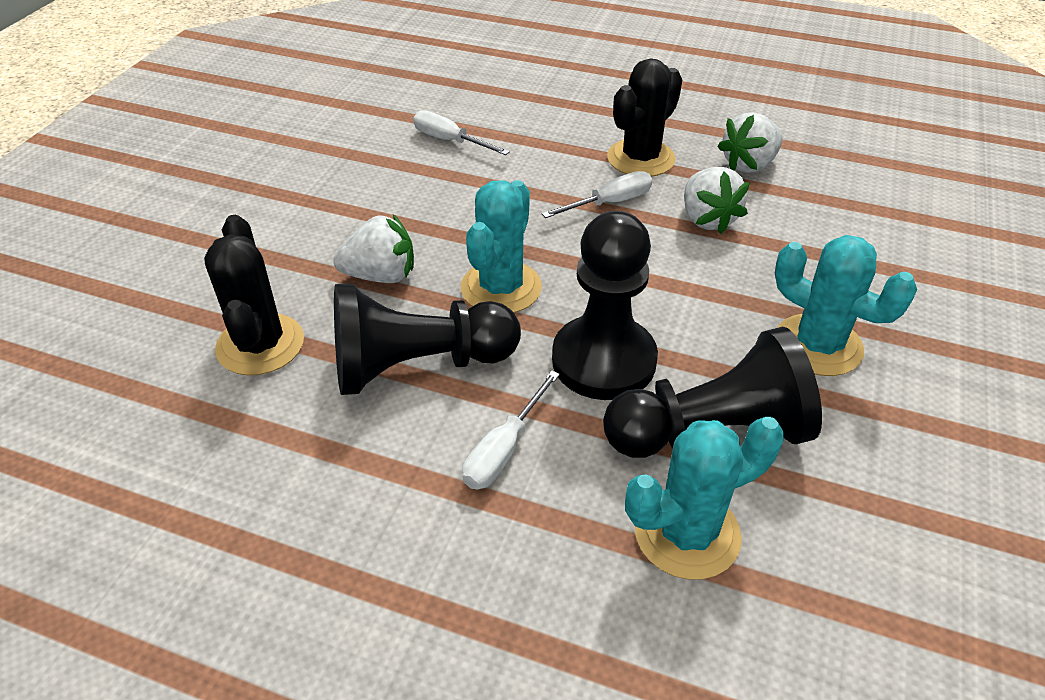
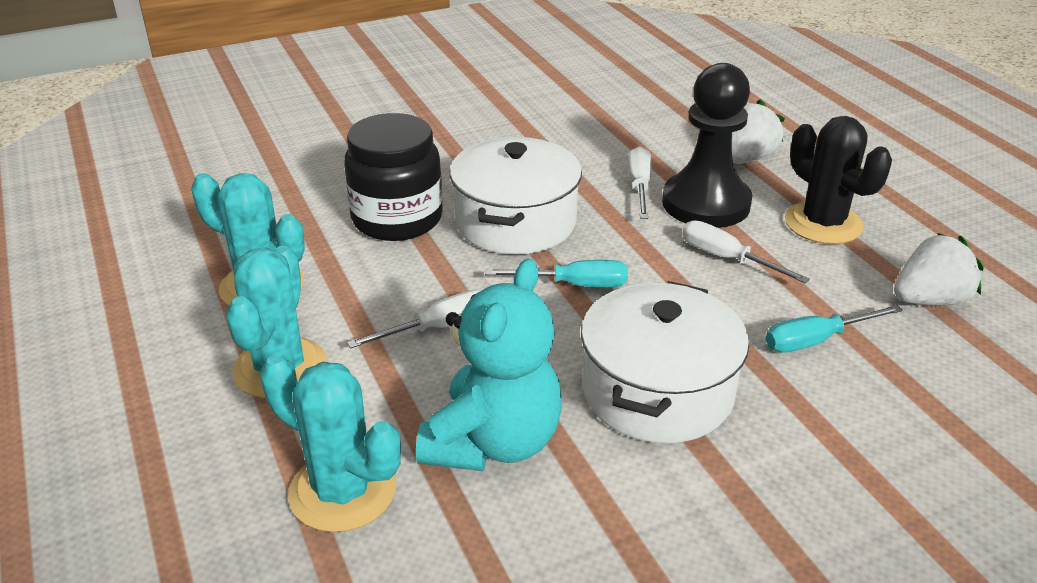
black cactus: [204,215,304,376] [607,58,682,177] = 2 -> [785,116,892,244] = 1
black jar: none = 0 -> [344,113,443,241] = 1
black pawn: [334,284,521,395] [552,211,658,400] [603,327,822,458] = 3 -> [662,63,752,228] = 1
turquoise screwdriver: none = 0 -> [485,260,628,287] [766,305,903,352] = 2
turquoise teddy bear: none = 0 -> [416,259,562,471] = 1
white pot: none = 0 -> [450,137,582,254] [581,281,749,443] = 2
white strawberry: [333,214,414,283] [684,167,750,234] [717,112,783,173] = 3 -> [732,99,785,164] [894,233,984,306] = 2

